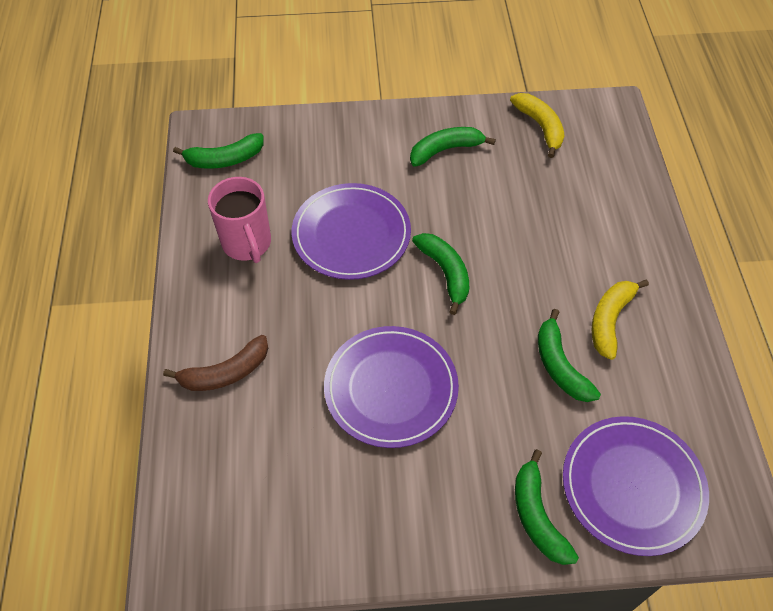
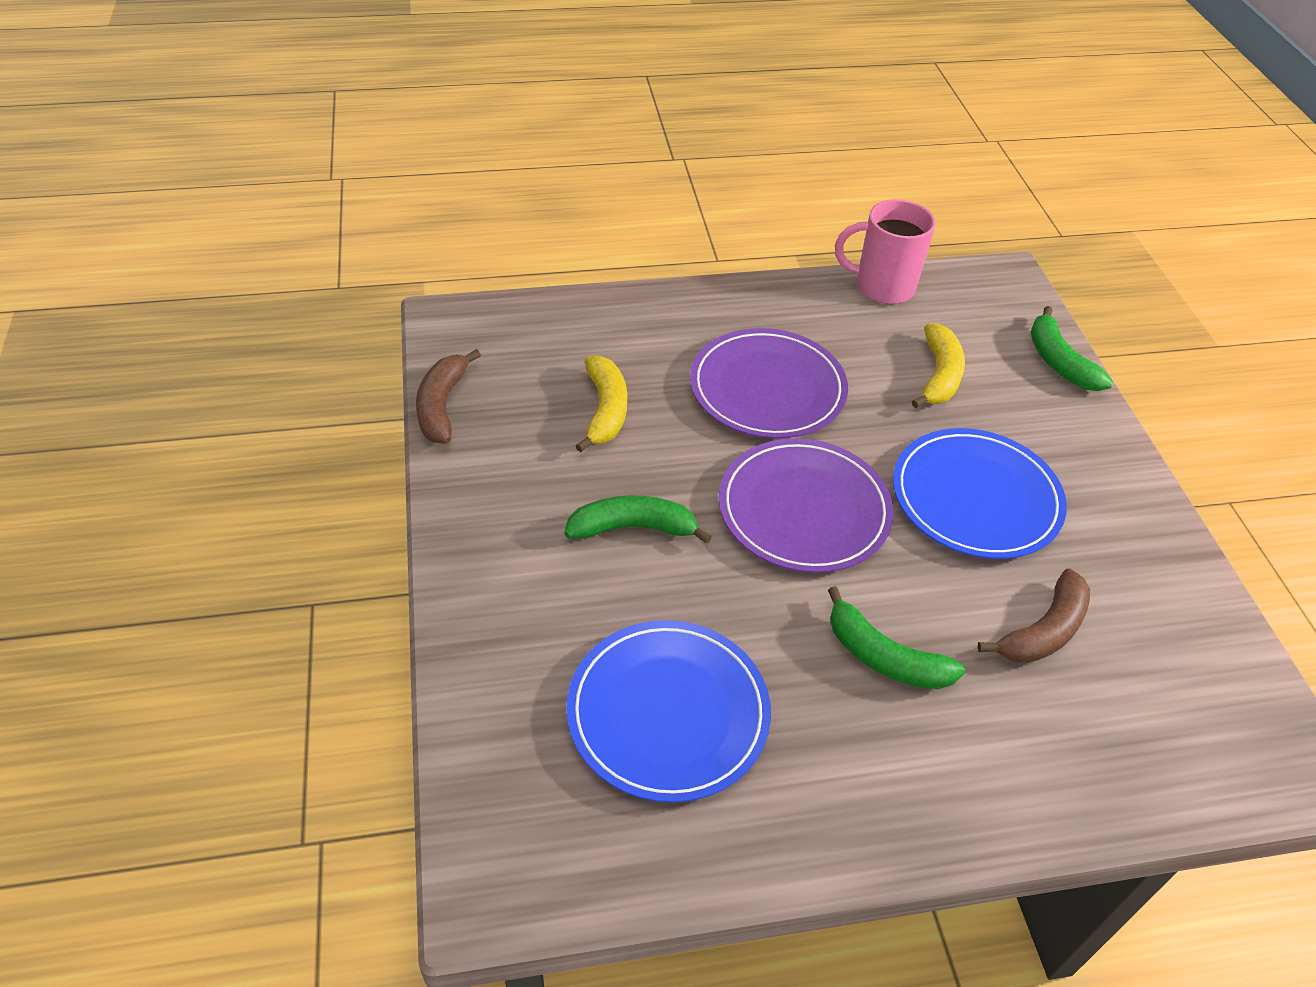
blue plate: none = 0 -> [566,620,771,803] [893,428,1067,559] = 2
brown banana: [163,335,268,391] = 1 -> [416,349,481,444] [977,569,1090,663] = 2
green banana: [173,133,264,169] [410,127,496,167] [412,233,469,315] [515,449,579,565] [538,309,601,402] = 5 -> [565,496,712,544] [828,586,965,689] [1031,306,1113,391] = 3
purple plate: [292,183,411,280] [324,326,459,448] [563,416,709,556] = 3 -> [690,328,848,439] [719,438,894,573] = 2

